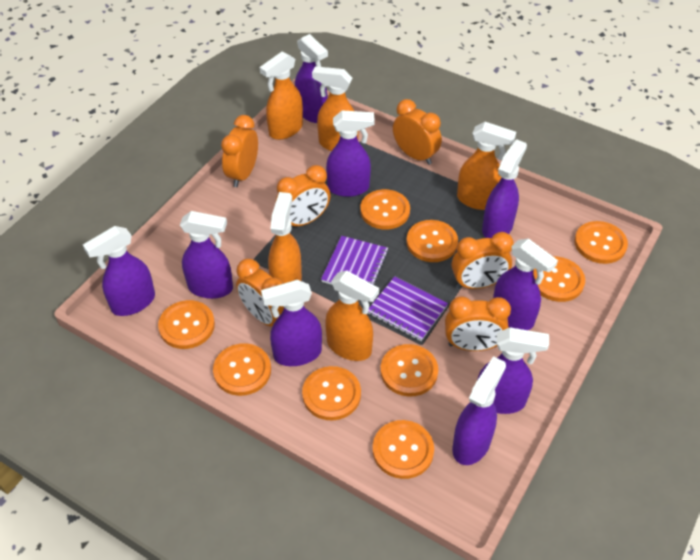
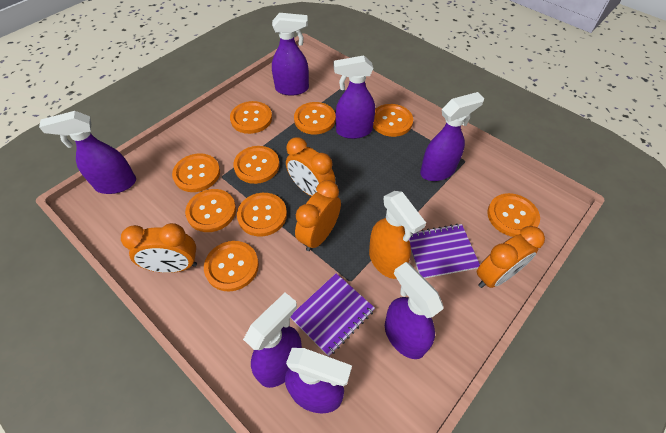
orange clock: [221,115,258,187] [236,259,284,327] [275,165,330,226] [393,99,442,165] [445,296,511,351] [452,232,514,289] = 6 -> [121,223,197,273] [286,137,335,196] [295,180,341,251] [477,226,545,288] = 4
orange spray bottle: [260,51,303,140] [268,192,302,283] [312,66,359,151] [325,270,379,361] [457,122,516,210] = 5 -> [369,191,426,279] = 1
purple spray bottle: [83,226,155,316] [180,211,233,299] [261,280,322,366] [295,34,328,123] [326,110,375,197] [452,356,506,465] [477,327,549,414] [482,139,527,238] [493,238,558,330] = 9 -> [39,111,136,194] [243,292,302,388] [272,13,309,96] [285,348,352,413] [333,55,375,139] [385,262,444,359] [420,92,484,181] = 7

